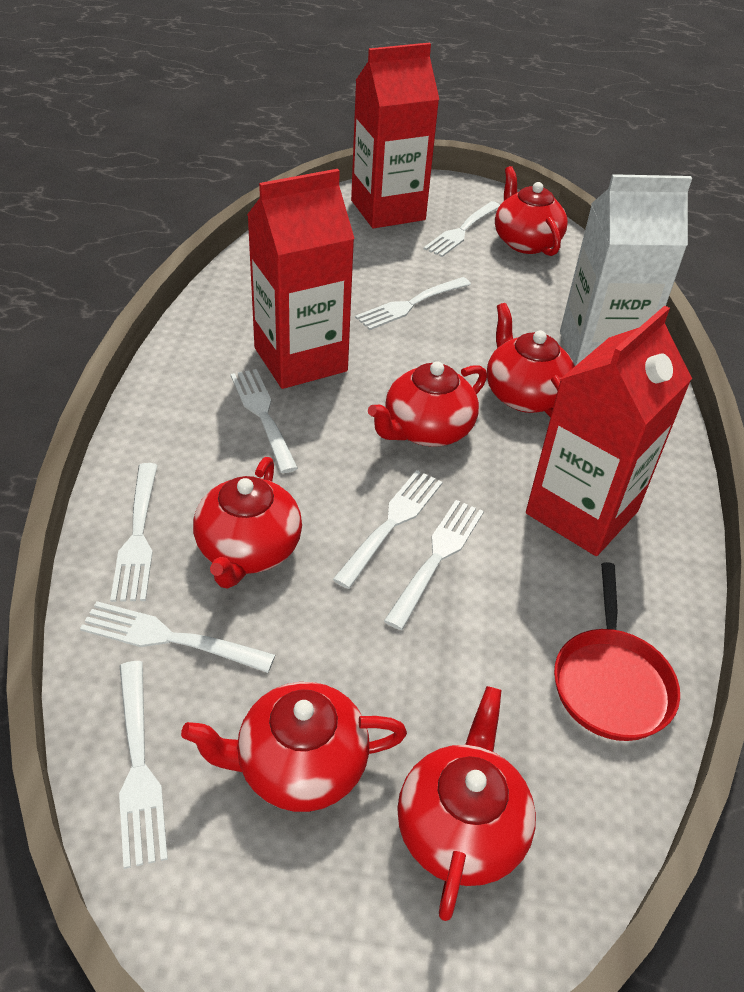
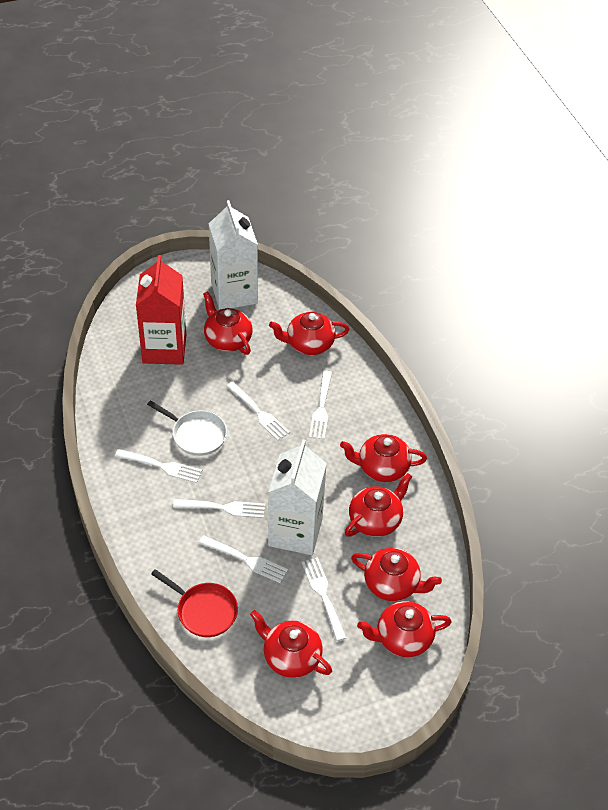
red carton: [247,169,355,389] [351,43,439,228] [526,306,692,556] = 3 -> [136,255,186,365] = 1
red teapot: [181,682,407,812] [193,457,302,589] [368,361,487,447] [397,686,536,921] [487,303,575,417] [495,166,568,256] = 6 -> [203,291,253,355] [250,610,332,678] [269,312,349,355] [340,434,427,482] [345,473,412,537] [351,548,442,601] [357,601,452,657] = 7
white carton: [560,174,692,366] = 1 -> [209,200,258,310] [268,440,327,555] = 2
white fork: [80,601,275,673] [110,463,158,602] [119,661,168,869] [231,369,298,473] [333,470,443,589] [355,277,471,330] [384,500,484,630] [423,201,500,257] = 8 -> [115,449,202,483] [173,499,265,518] [199,535,288,583] [226,382,290,441] [302,557,346,641] [309,371,332,439] = 6
white pan: none = 0 -> [147,400,227,456] = 1

